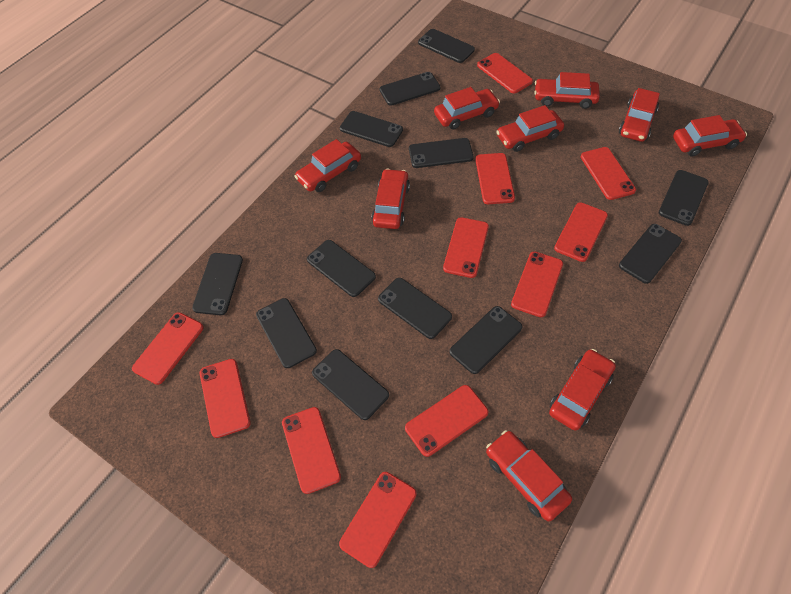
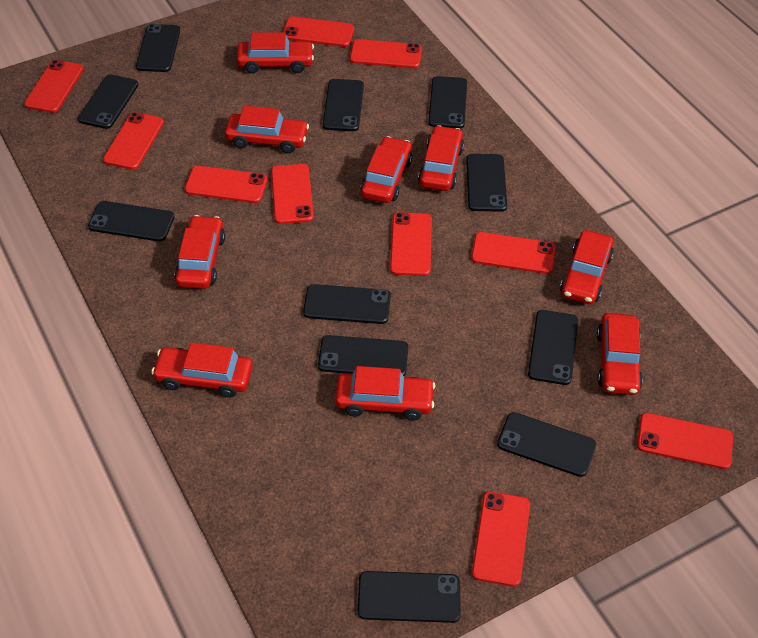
black phone: [192,253,243,315] [256,298,317,368] [307,240,376,297] [312,349,389,420] [340,111,403,147] [378,278,452,339] [380,72,440,106] [409,138,474,168] [418,29,475,63] [449,306,522,374] [619,224,682,284] [659,170,708,226] = 12 -> [78,75,138,129] [88,201,175,242] [136,24,180,72] [303,284,391,324] [318,335,408,376] [323,79,364,131] [358,571,461,623] [428,76,467,129] [466,154,507,212] [497,412,596,477] [528,310,578,385] = 11
red phone: [132,312,204,385] [200,359,251,438] [282,407,341,494] [339,472,417,568] [405,385,488,457] [443,217,489,278] [475,153,515,204] [477,53,533,93] [511,251,563,317] [554,202,608,262] [581,147,636,200] = 11 -> [24,60,84,113] [103,112,164,170] [185,166,267,203] [271,164,314,224] [283,16,354,47] [350,39,422,68] [390,212,432,276] [471,232,556,274] [472,492,530,586] [637,413,733,469] = 10

